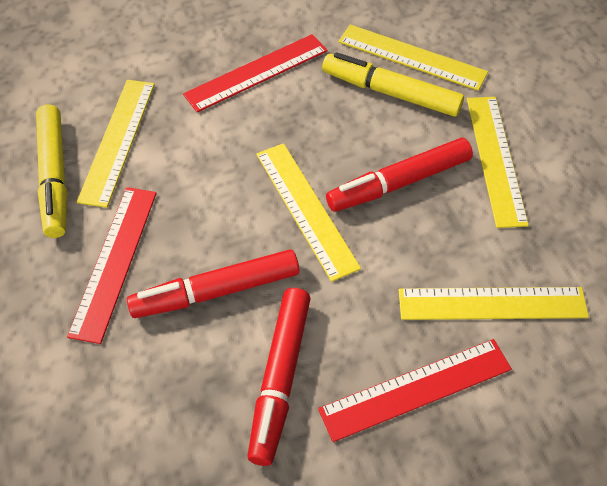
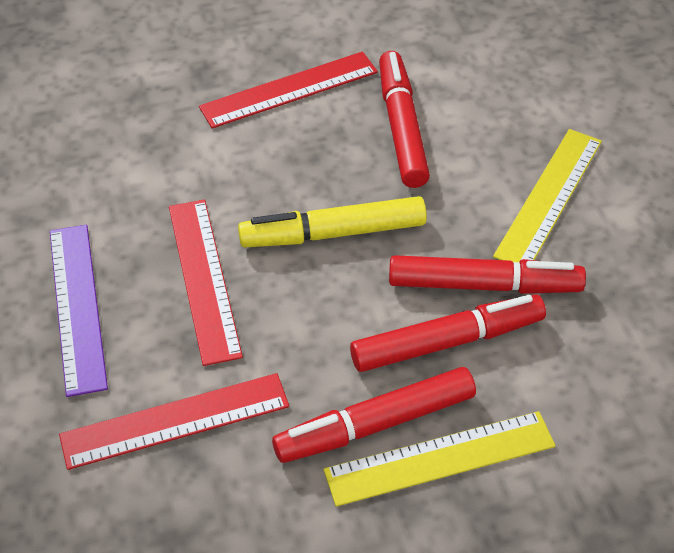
purple ruler: none = 0 -> [50,225,108,397] = 1
red marker: [127,250,299,318] [247,288,310,466] [326,138,473,212] = 3 -> [272,367,476,463] [350,294,546,372] [379,51,430,188] [389,255,586,294] = 4
yellow marker: [36,104,67,238] [322,52,464,117] = 2 -> [238,196,427,248] = 1
yellow ruler: [77,80,155,208] [256,143,361,282] [339,24,488,91] [399,287,589,320] [467,97,529,228] = 5 -> [324,411,555,507] [493,129,602,262] = 2

